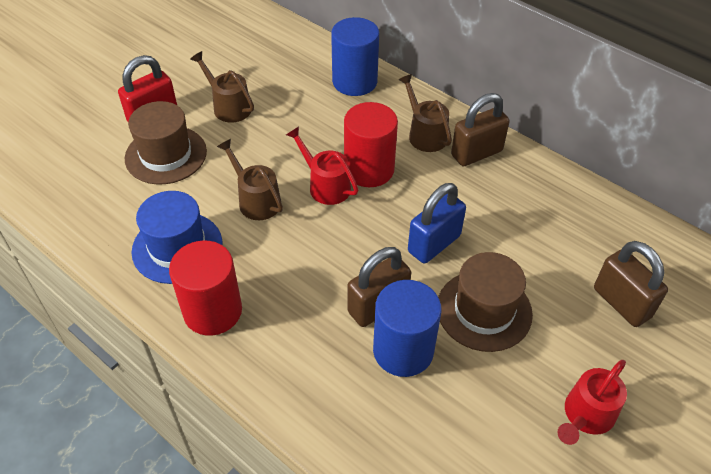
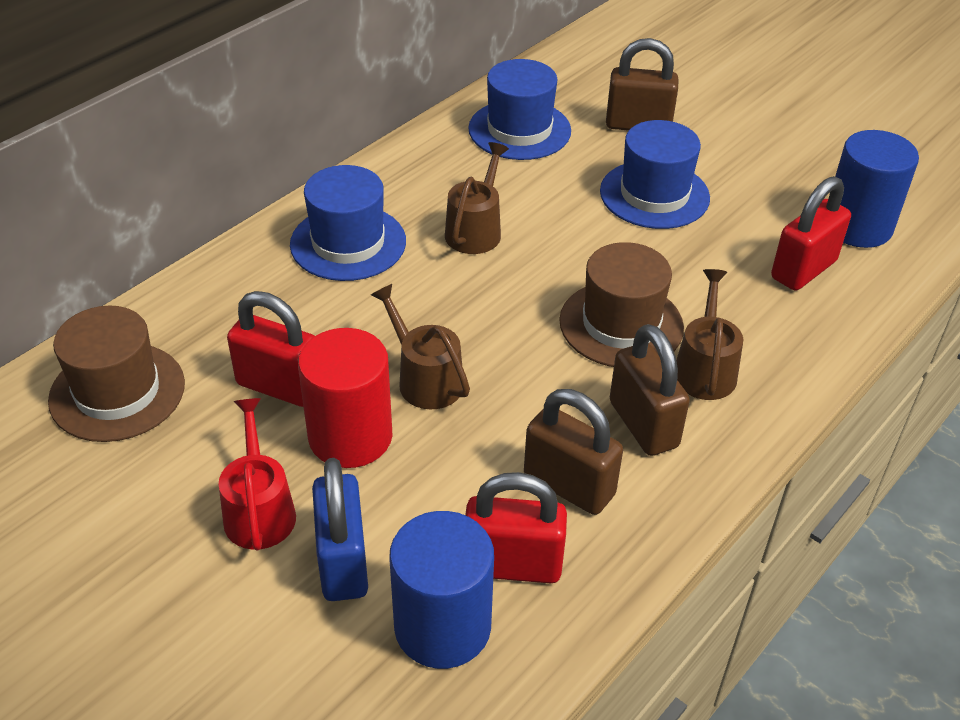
blue hat: [132,191,222,284] = 1 -> [290,165,406,281] [468,59,571,160] [600,120,710,229] = 3
red cylinder: [169,241,242,336] [344,102,398,187] = 2 -> [298,328,392,468] = 1
red padlock: [118,55,177,122] = 1 -> [227,291,315,407] [465,472,567,583] [771,176,851,291] = 3
red watering can: [286,126,359,205] [557,360,627,445] = 2 -> [219,398,296,551] = 1

